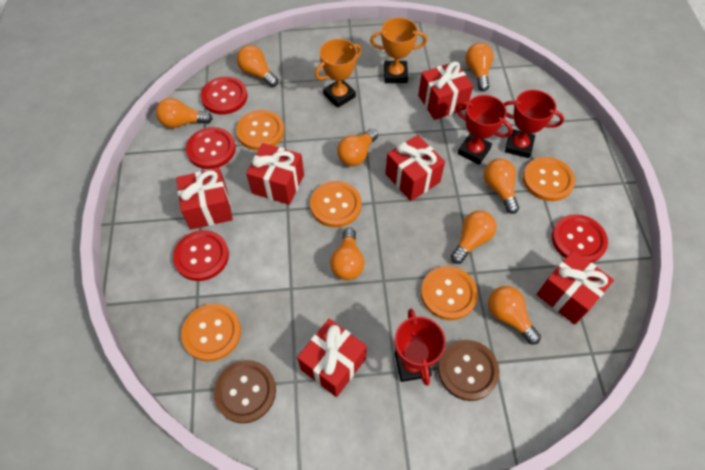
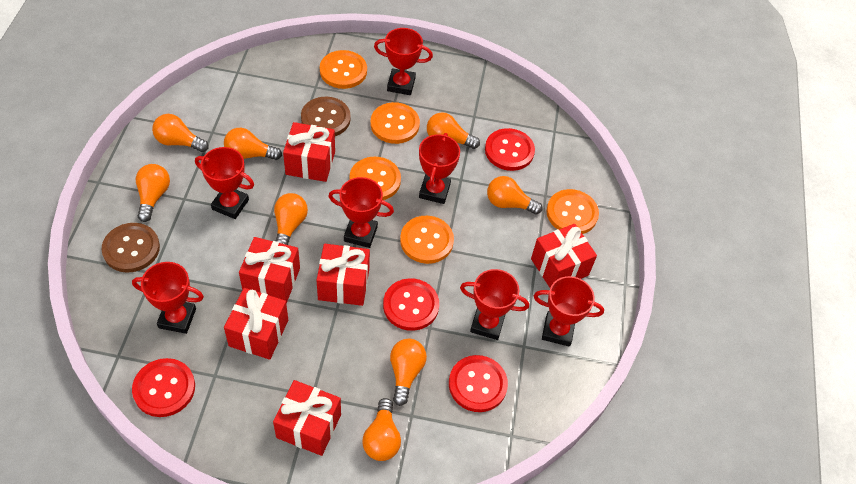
orange trophy: [315,39,362,108] [370,17,427,83] = 2 -> none = 0
red trophy: [395,309,446,386] [455,95,513,165] [504,90,564,158] = 3 -> [132,262,204,334] [195,147,254,219] [328,177,394,248] [374,28,433,95] [419,133,460,204] [460,269,529,340] [534,276,604,347] = 7

